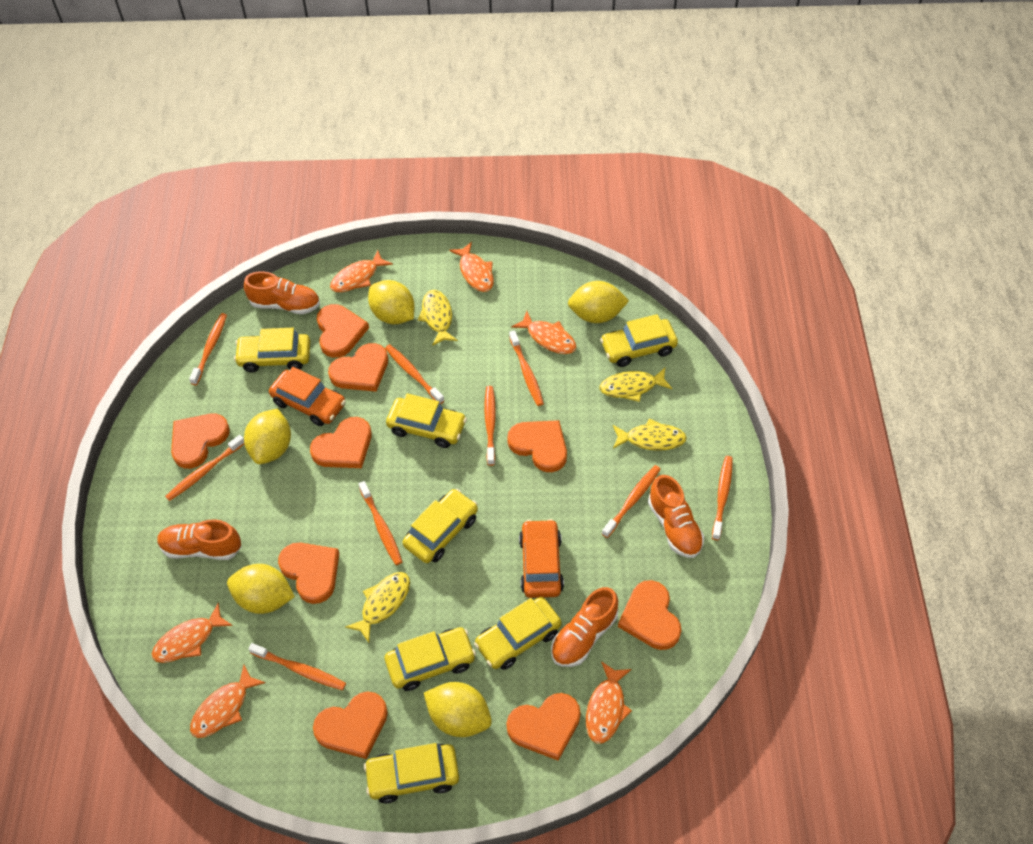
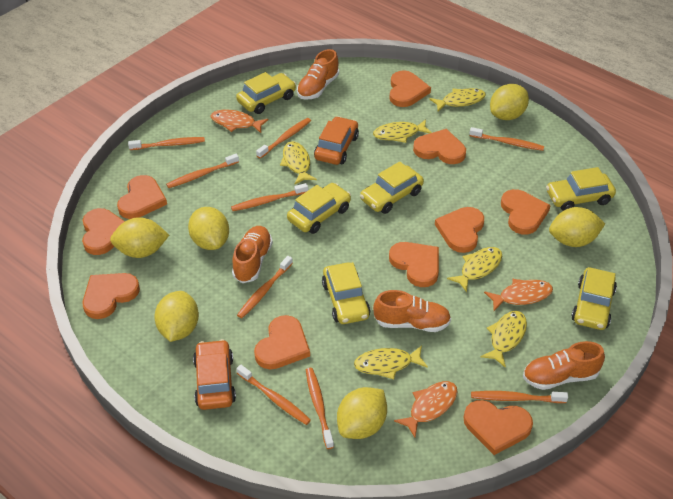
orange fish: [152,603,233,663] [190,665,266,738] [330,250,393,292] [449,242,494,292] [511,311,577,354] [586,661,632,744] = 6 -> [211,110,269,133] [394,381,457,438] [484,279,553,311] = 3
orange heart: [171,414,230,469] [278,543,339,604] [310,417,371,468] [313,691,388,759] [317,304,369,358] [328,343,388,392] [506,693,581,761] [507,420,567,472] [618,580,682,650] = 9 -> [82,208,125,255] [83,273,140,319] [117,175,167,219] [254,315,310,369] [389,242,439,287] [390,70,431,107] [413,129,466,164] [435,207,484,253] [464,400,533,455] [501,189,551,235] = 10
yellow car: [234,328,310,372] [364,743,459,804] [385,627,476,691] [386,393,467,448] [402,489,478,563] [474,597,562,670] [600,314,678,367] = 7 -> [236,72,296,114] [287,183,351,234] [322,262,370,324] [360,162,424,214] [546,167,616,211] [571,267,617,330] = 6
yellow fish: [345,572,410,643] [418,290,458,346] [600,368,672,402] [613,418,687,451] = 4 -> [280,142,317,184] [354,345,428,379] [373,119,432,143] [429,88,486,112] [447,247,502,293] [480,311,527,368] = 6
yellow lemon: [227,564,295,614] [244,409,291,464] [368,280,415,324] [424,682,492,737] [568,281,629,323] = 5 -> [110,217,169,258] [154,291,199,342] [188,207,229,250] [337,387,387,439] [490,84,529,120] [549,207,605,247] = 6

